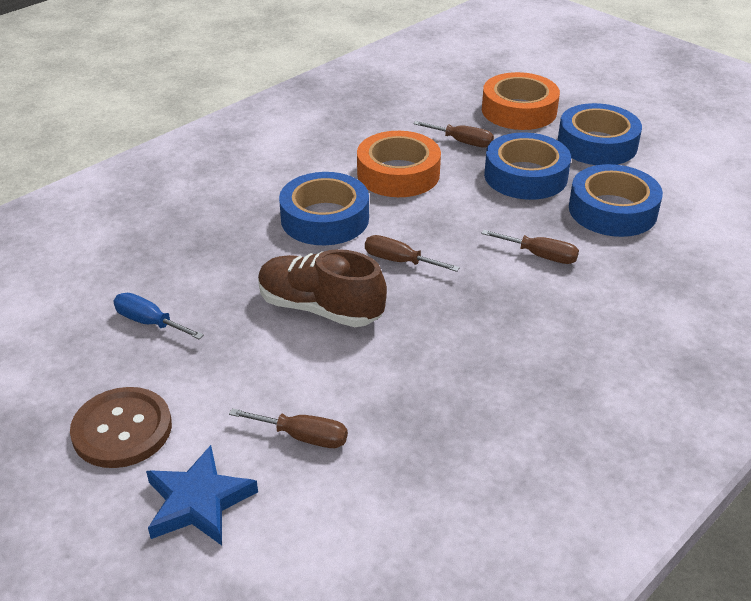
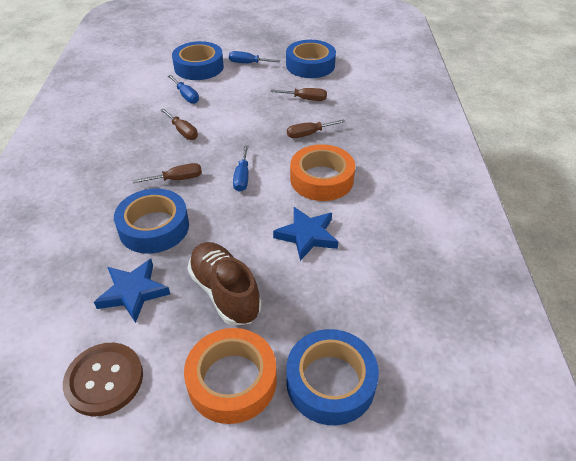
blue screwdriver: [113,293,204,339] = 1 -> [168,75,199,104] [229,51,280,63] [233,146,249,192] = 3
blue star: [146,445,258,545] = 1 -> [94,259,170,323] [273,207,338,261] = 2

